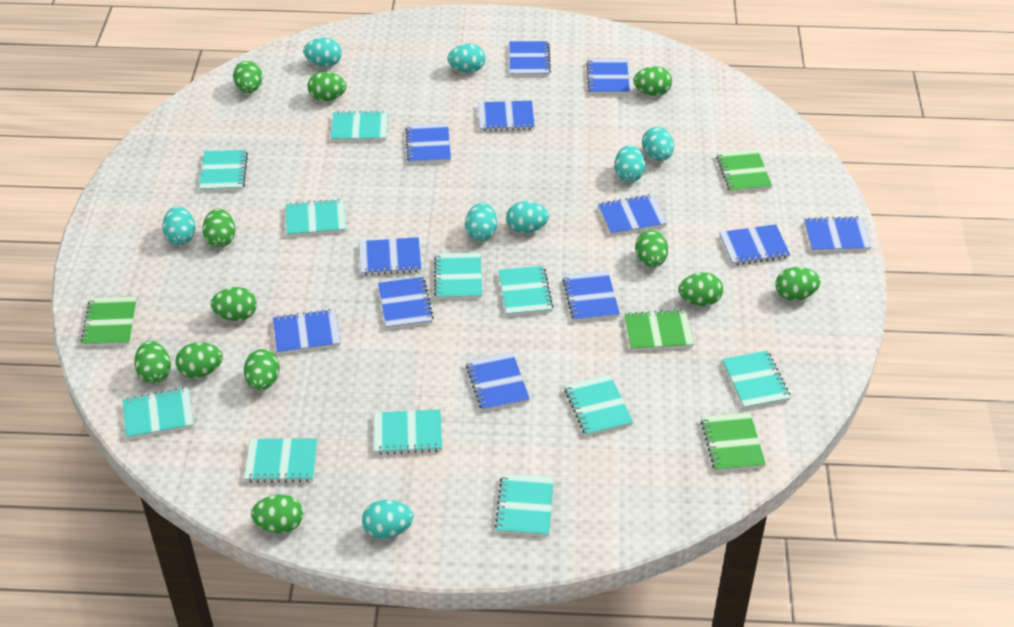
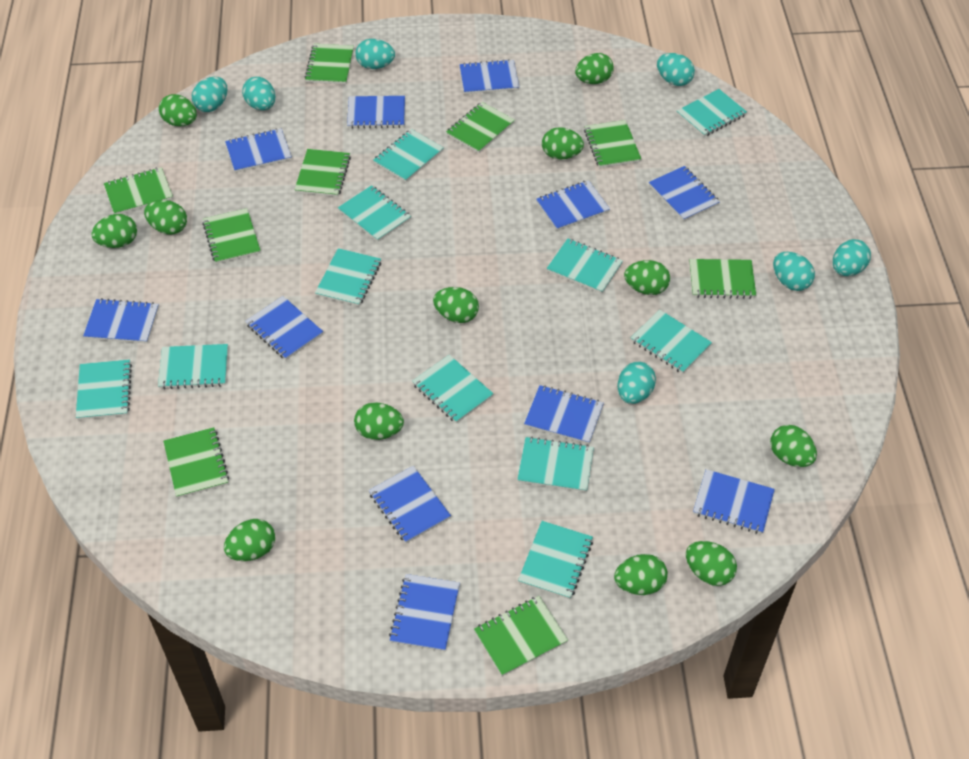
blue notebook: [273,309,340,354] [359,237,421,276] [378,277,434,329] [405,123,451,164] [466,352,530,411] [478,101,535,131] [509,41,551,76] [562,270,620,322] [586,59,630,94] [598,194,667,236] [719,224,790,265] [804,216,872,252] = 12 -> [83,298,159,344] [225,128,292,173] [245,296,323,360] [347,96,405,129] [369,466,451,543] [389,574,460,652] [459,59,519,94] [524,385,604,444] [536,180,610,231] [649,166,720,221] [693,469,775,534] = 11
green notebook: [81,296,137,346] [624,309,694,351] [701,412,766,472] [716,149,772,193] = 4 -> [104,167,173,214] [163,427,229,498] [202,208,261,264] [294,149,351,197] [304,44,354,84] [446,102,515,153] [474,596,568,676] [584,120,641,168] [689,259,756,299] = 9
turquoise egg: [162,206,195,245] [303,38,342,67] [362,500,413,539] [448,44,486,73] [465,202,497,241] [506,201,549,233] [614,145,645,182] [642,127,674,161] = 8 -> [192,77,227,112] [242,77,276,110] [355,39,395,69] [618,362,656,404] [657,53,695,86] [773,252,815,291] [833,239,871,276] = 7

